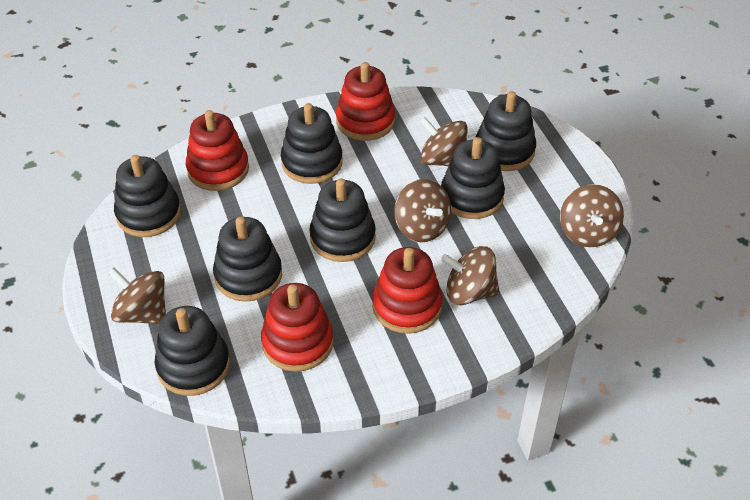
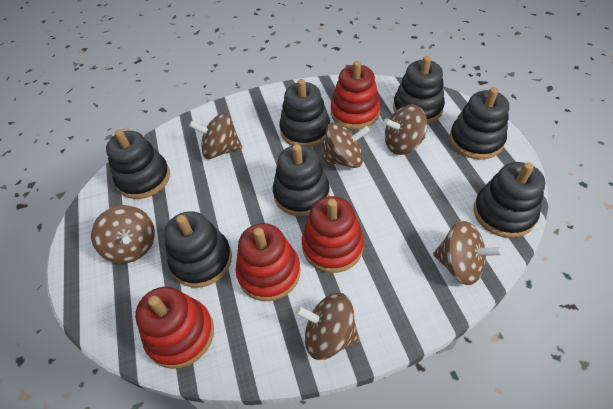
brown spinning top: [108,267,166,325] [394,179,451,242] [420,116,467,166] [441,246,500,305] [560,184,624,247] = 5 -> [91,205,155,263] [189,112,243,159] [295,293,360,360] [321,122,370,168] [383,104,427,155] [433,221,503,285] = 6

